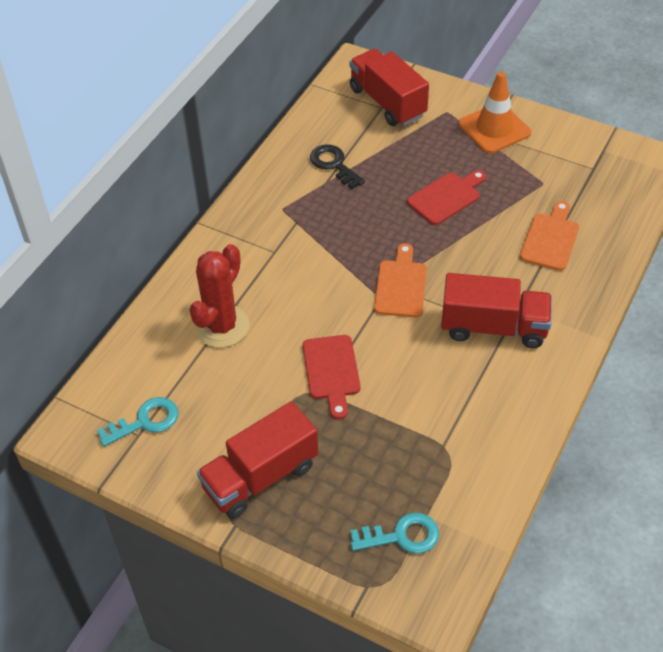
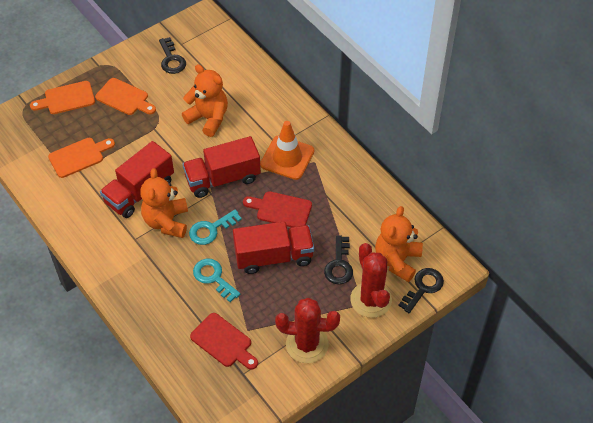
black key: [310,144,365,189] = 1 -> [159,37,186,74] [324,235,353,285] [398,268,444,313] = 3
orange cutting board: [374,243,427,318] [520,201,579,271] = 2 -> [30,81,95,114] [48,138,115,178] [95,78,156,115] = 3
orange teddy bear: none = 0 -> [140,168,188,238] [182,64,228,137] [375,206,423,282] = 3
red cactus: [190,244,249,348] = 1 -> [275,298,340,363] [350,243,392,318] = 2

